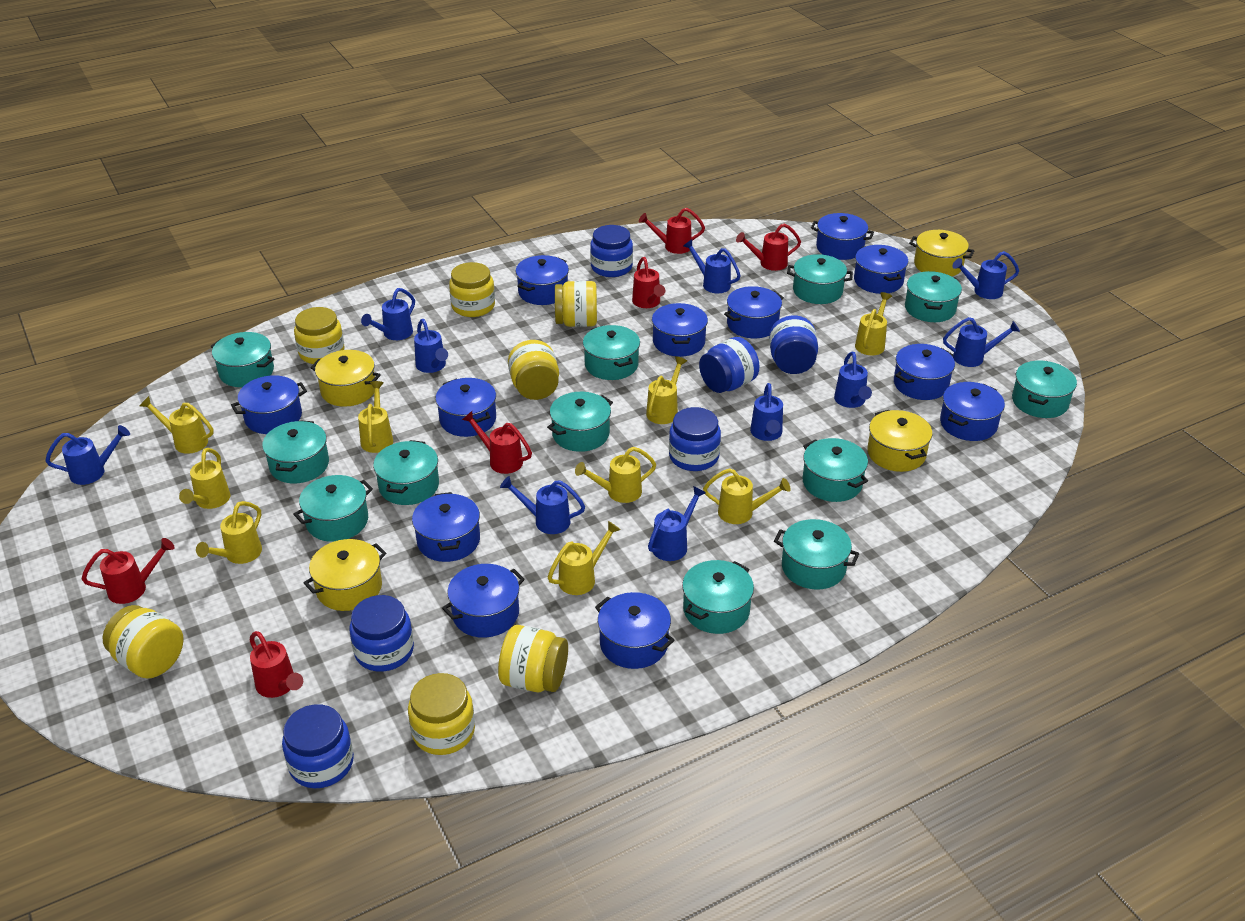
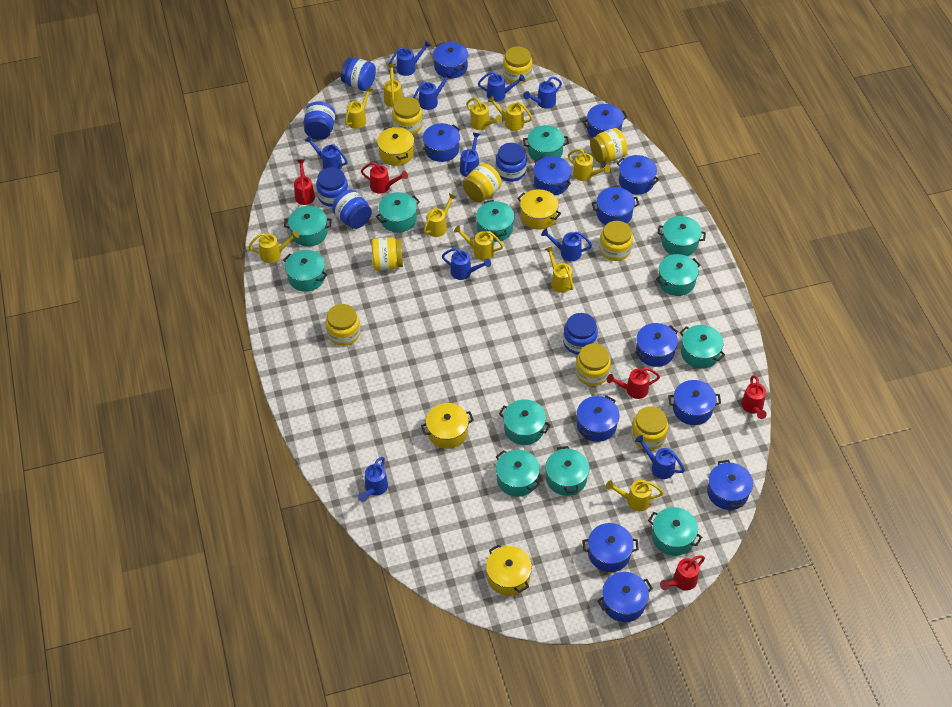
red watering can: [82,538,175,604] [250,631,303,698] [462,411,532,474] [632,257,665,308] [639,208,705,254] [736,223,801,271] = 6 -> [294,159,315,205] [361,162,408,194] [607,368,660,399] [660,555,705,591] [741,375,767,419] = 5
yellow jar: [102,605,184,679] [294,307,345,364] [408,673,475,755] [449,262,495,317] [498,625,568,692] [508,340,559,400] [555,281,597,327] = 7 -> [326,304,360,346] [371,237,403,271] [392,97,423,134] [463,163,502,202] [503,47,532,84] [576,343,611,386] [590,128,627,163] [600,221,633,261] [631,406,668,450] = 9
yellow watering can: [140,396,214,454] [179,448,230,509] [196,501,262,564] [358,381,393,453] [548,521,621,595] [575,447,656,503] [646,356,687,424] [703,468,791,524] [855,292,892,355] = 9 -> [248,230,299,263] [345,87,373,129] [384,64,403,107] [424,193,456,237] [454,225,503,260] [466,98,503,130] [488,96,532,131] [545,246,574,293] [568,149,611,181] [606,480,664,511] = 10

